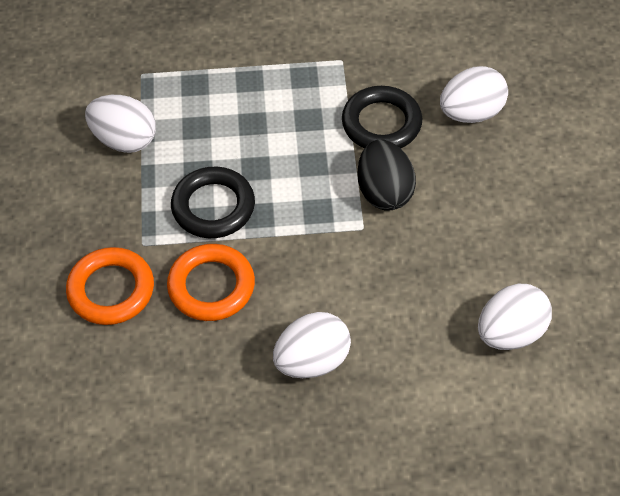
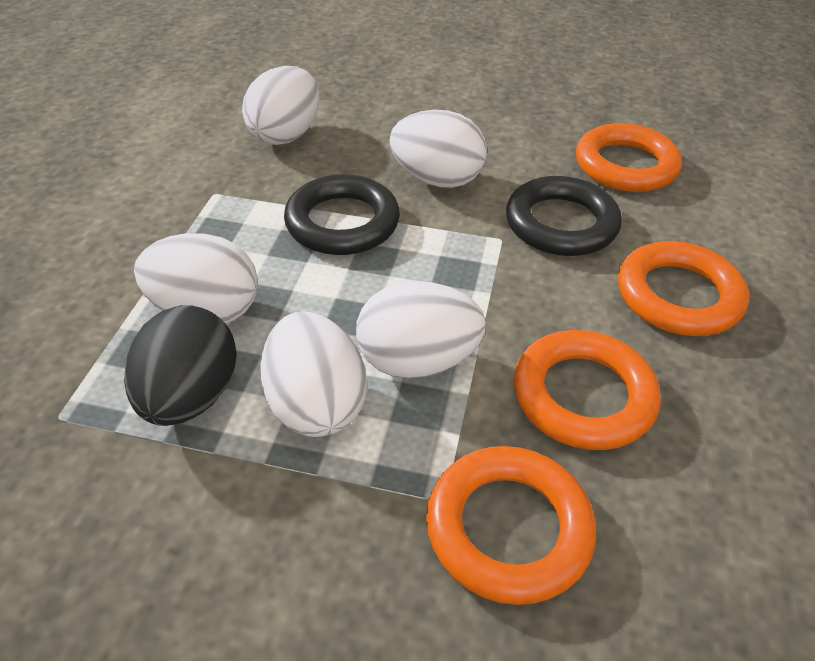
orange ring: [66,247,154,325] [167,244,255,321] = 2 -> [426,446,596,605] [513,330,660,450] [576,123,682,192] [618,241,749,336] = 4
white egg: [85,95,156,153] [273,312,351,378] [440,66,508,123] [478,284,552,350] = 4 -> [134,233,258,323] [242,66,319,145] [260,311,367,437] [356,281,486,379] [390,110,487,188] = 5

